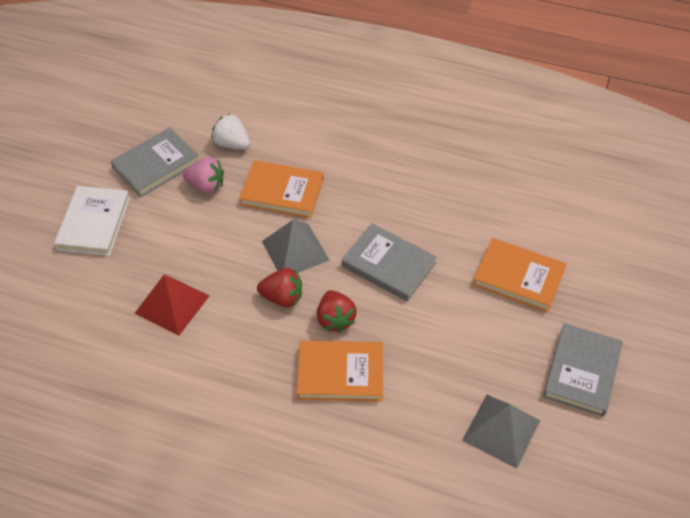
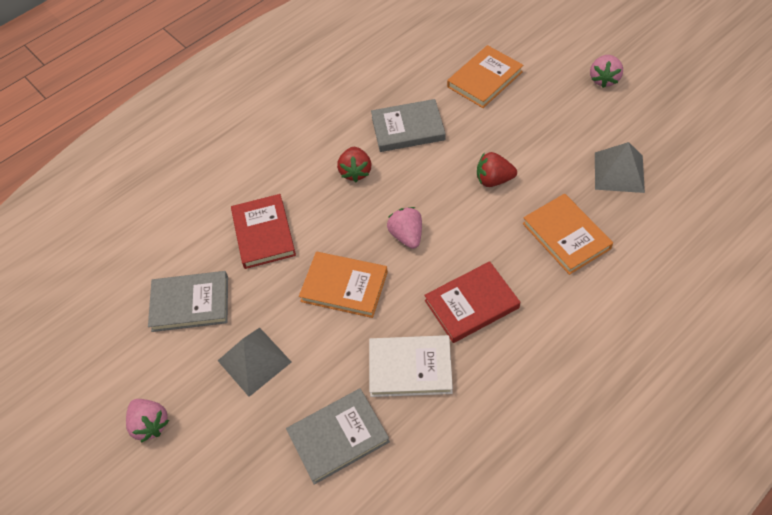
pink strawberry: [183,157,224,193] = 1 -> [126,399,169,443] [387,207,422,249] [590,55,623,88] = 3
red book: none = 0 -> [231,194,296,269] [424,261,520,343] = 2
red pyramid: [134,275,209,336] = 1 -> none = 0
white strawberry: [211,113,250,149] = 1 -> none = 0

